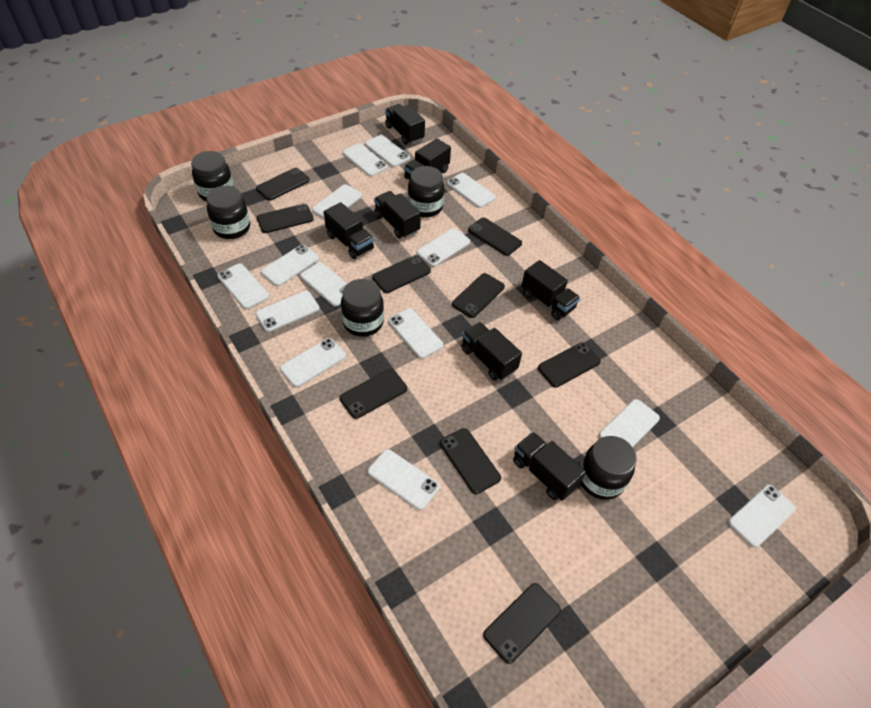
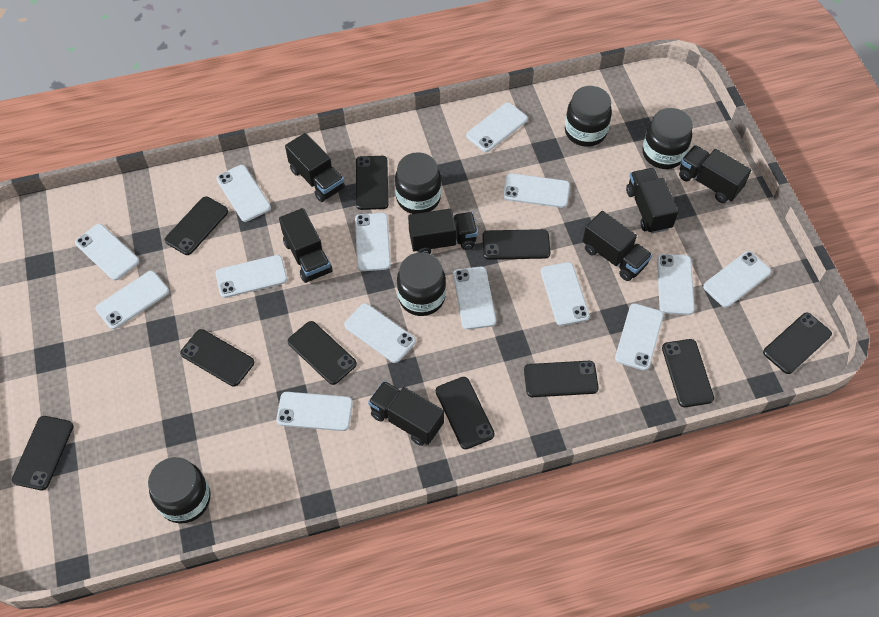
black phone: [256,168,310,201] [257,204,314,233] [340,369,407,419] [372,255,431,293] [440,428,501,494] [452,273,505,318] [468,217,522,256] [483,583,561,664] [538,342,601,388] = 9 -> [12,416,73,490] [165,196,228,255] [180,329,254,387] [288,321,357,385] [356,156,389,210] [436,377,495,449] [482,229,551,260] [524,361,599,397] [662,339,714,407] [763,313,832,374] = 10

